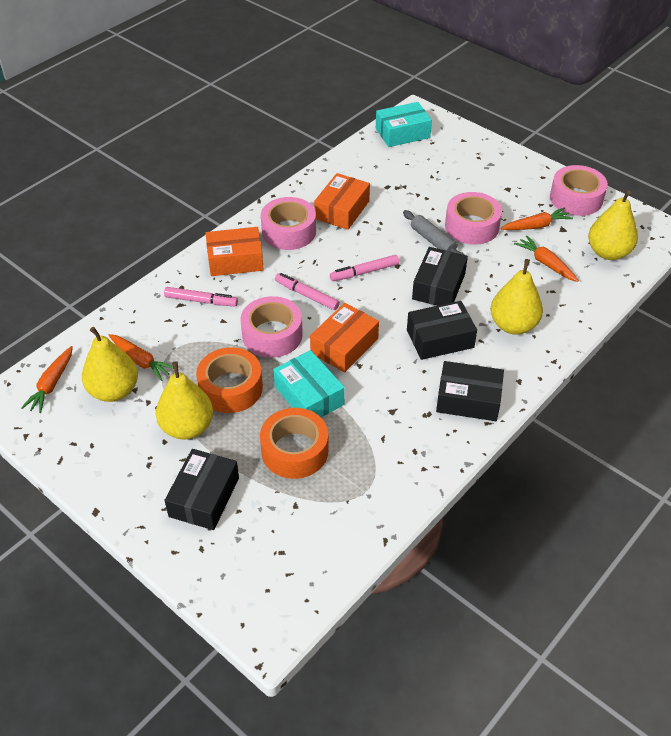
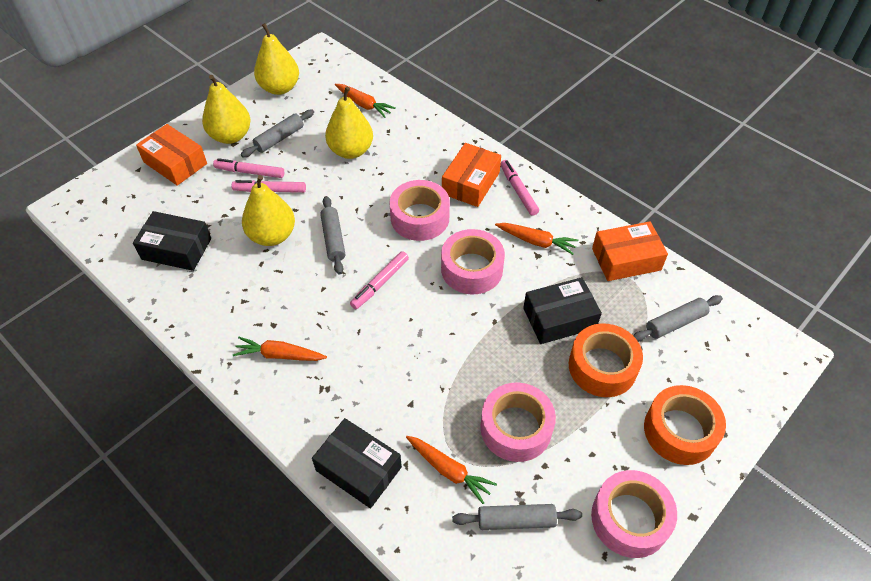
black box: [164,449,239,530] [407,301,477,360] [412,247,468,306] [436,361,504,421] = 4 -> [133,211,211,271] [312,418,402,508] [523,277,602,344] = 3
grey rolling pin: [403,210,464,255] = 1 -> [241,110,314,157] [320,196,345,274] [452,504,582,530] [633,295,723,342] = 4
pink marker: [164,287,238,306] [275,273,340,310] [330,255,399,281] = 3 -> [213,158,284,178] [232,180,306,193] [350,251,409,309] [500,160,539,216] = 4
turquoise box: [273,350,345,417] [376,102,432,147] = 2 -> none = 0

